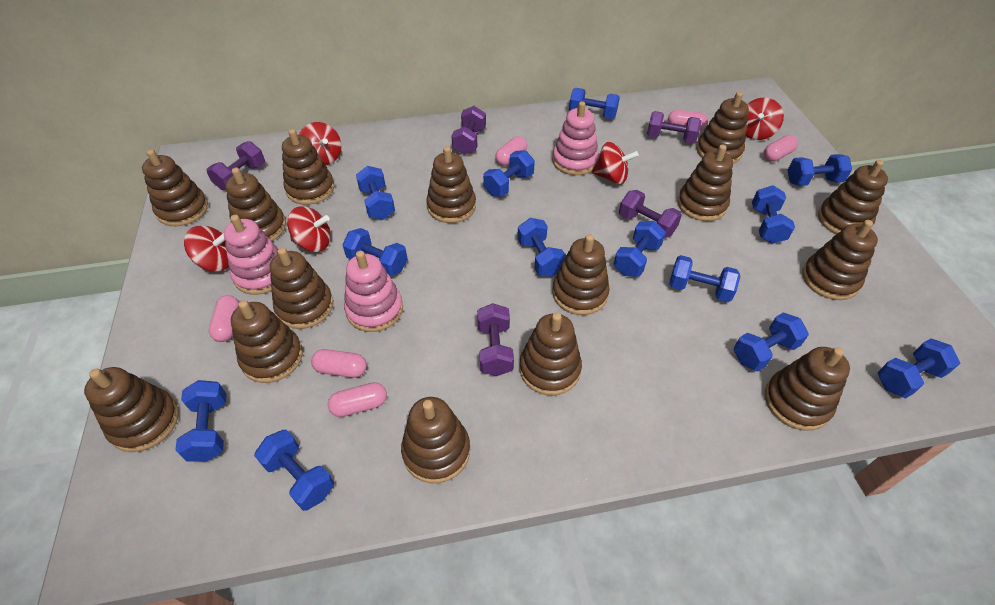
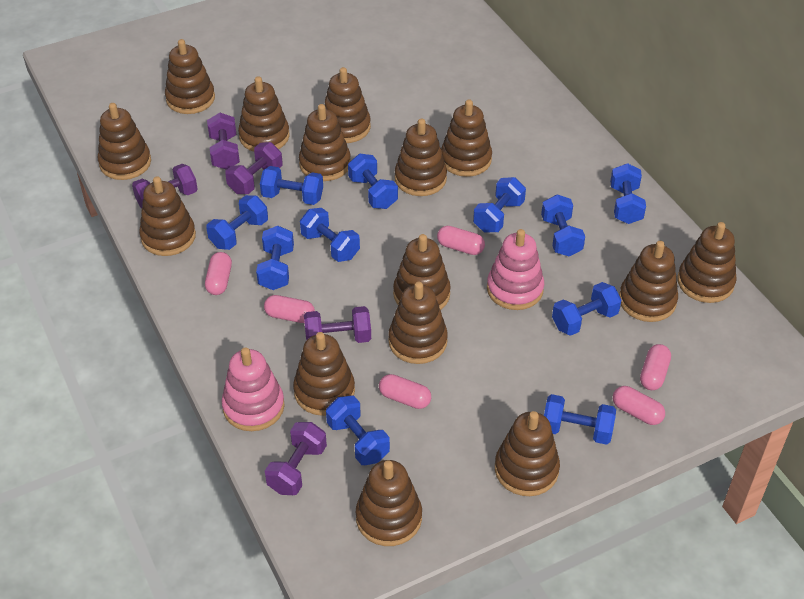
blue dumbbell: [176,380,227,462] [254,429,334,511] [342,228,407,276] [356,166,395,220] [483,150,535,197] [517,218,566,277] [569,88,620,119] [614,221,666,277] [670,255,740,302] [734,312,809,372] [752,185,795,244] [787,154,852,186] [878,338,960,399] = 13 -> [206,195,268,250] [256,226,294,290] [260,166,323,205] [300,208,360,262] [326,396,390,465] [348,154,398,209] [473,177,526,232] [541,194,585,257] [544,394,616,445] [552,282,621,336] [610,163,646,224] = 11
pink stacking toy: [224,215,278,295] [344,251,403,332] [552,101,599,175] = 3 -> [221,347,285,431] [487,229,544,310] = 2
red spinning top: [184,226,229,272] [287,206,331,252] [299,122,342,165] [592,142,639,184] [745,98,784,140] = 5 -> none = 0

